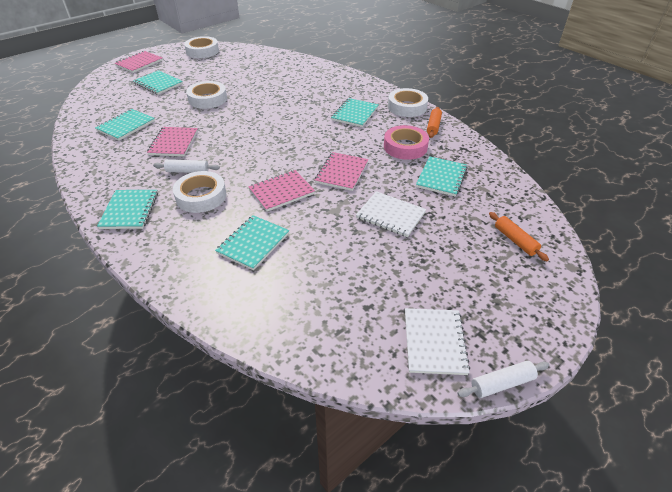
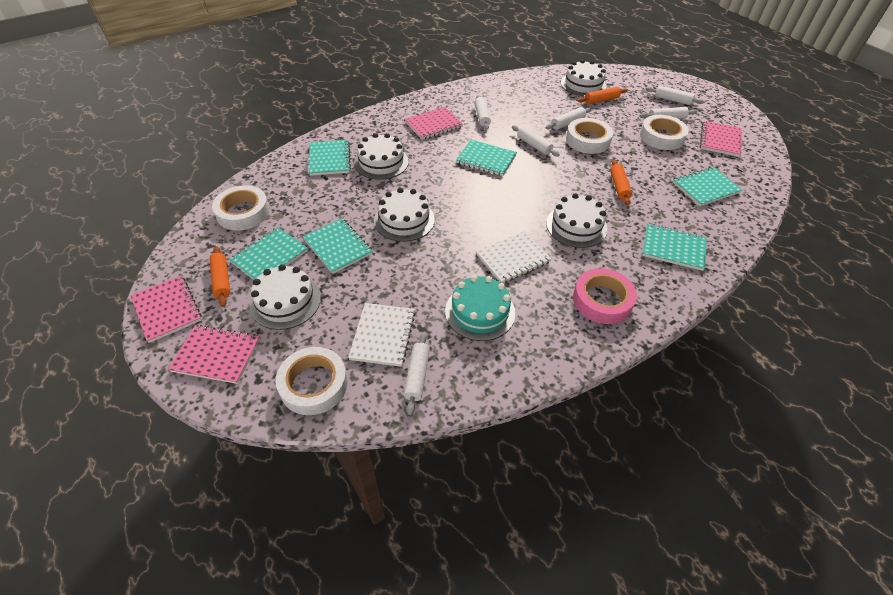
orange rolling pin: [427,107,442,138] [489,212,549,261] = 2 -> [209,246,230,307] [577,87,628,104] [610,160,632,205] = 3
turquoise cake: none = 0 -> [445,275,515,341] = 1
white cake: none = 0 -> [249,264,321,330] [354,133,409,180] [374,188,435,242] [546,193,608,248] [561,59,607,97] = 5
white rolling pin: [153,159,220,173] [458,361,549,398] = 2 -> [404,332,430,415] [474,95,491,130] [512,125,560,157] [546,107,591,130] [640,107,697,119] [645,86,704,105] = 6

